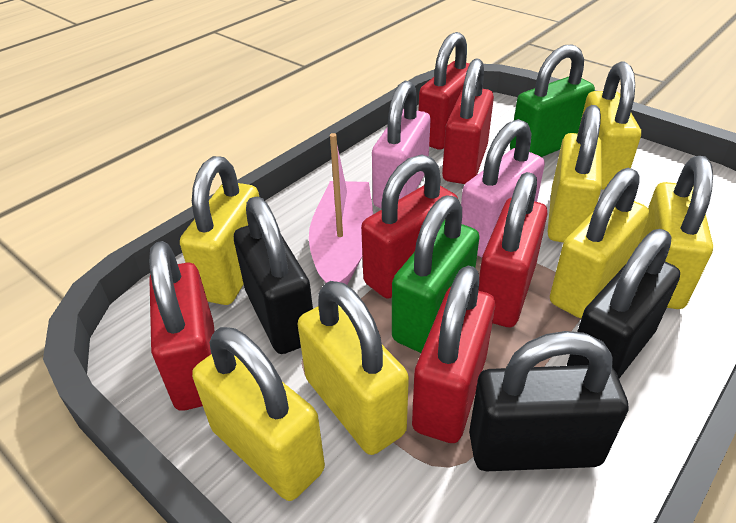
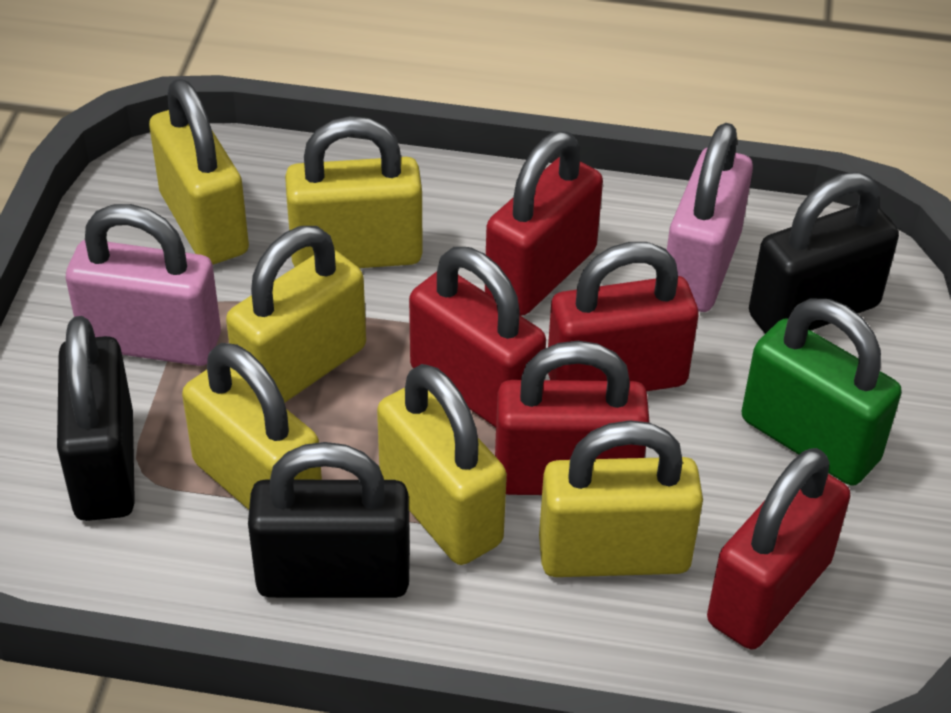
green padlock: [392,195,479,353] [510,44,595,157] = 2 -> [742,299,902,486] = 1
pink boat: [309,133,373,285] = 1 -> none = 0
red padlock: [149,241,215,411] [361,154,458,299] [412,266,495,443] [419,32,470,149] [442,58,494,184] [478,172,548,327] = 6 -> [409,247,546,427] [485,131,603,315] [495,341,649,495] [548,242,698,391] [707,448,851,649] = 5
yellow padlock: [180,156,259,305] [192,327,325,501] [297,281,409,455] [547,105,602,243] [550,168,649,318] [581,62,641,189] [638,156,713,309] = 7 -> [149,79,249,265] [182,343,322,510] [226,226,366,403] [285,116,423,268] [377,364,507,565] [539,420,703,577] = 6

